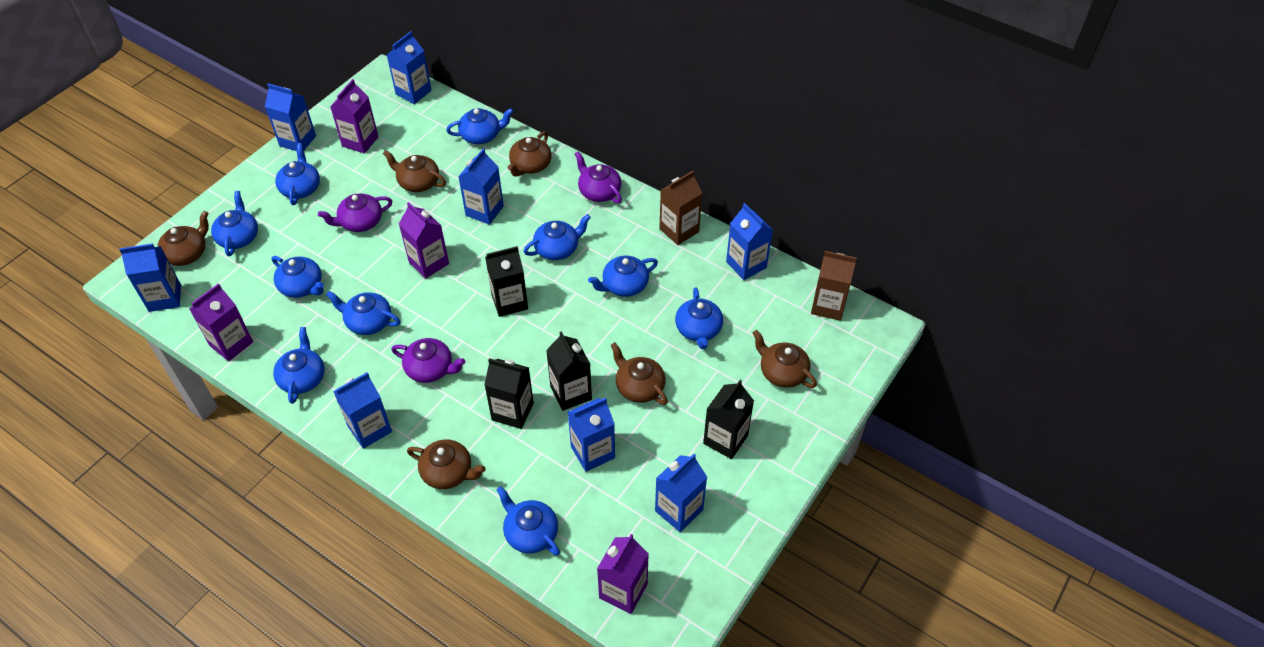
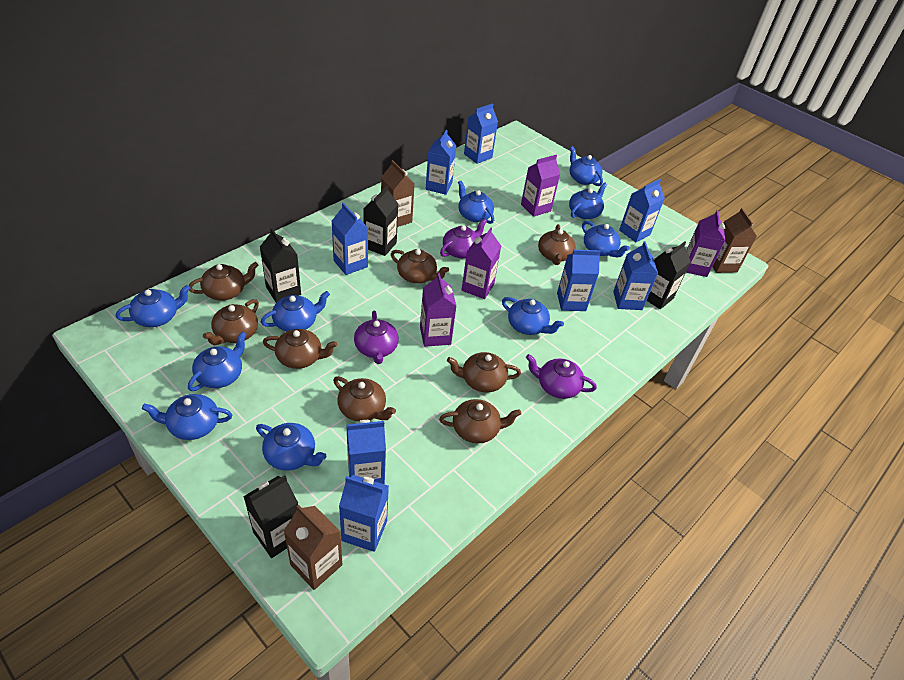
brown carton: [659,171,702,245] [811,251,857,321] = 2 -> [284,505,343,590] [381,160,415,227] [713,208,757,273] = 3
brown teapot: [157,211,209,266] [383,150,446,192] [407,439,486,489] [508,131,551,177] [611,342,668,405] [753,330,817,388] = 6 -> [188,262,258,300] [203,299,259,345] [263,329,337,369] [333,376,396,422] [391,249,449,284] [439,399,521,443] [447,352,521,393] [538,224,576,265] = 8

